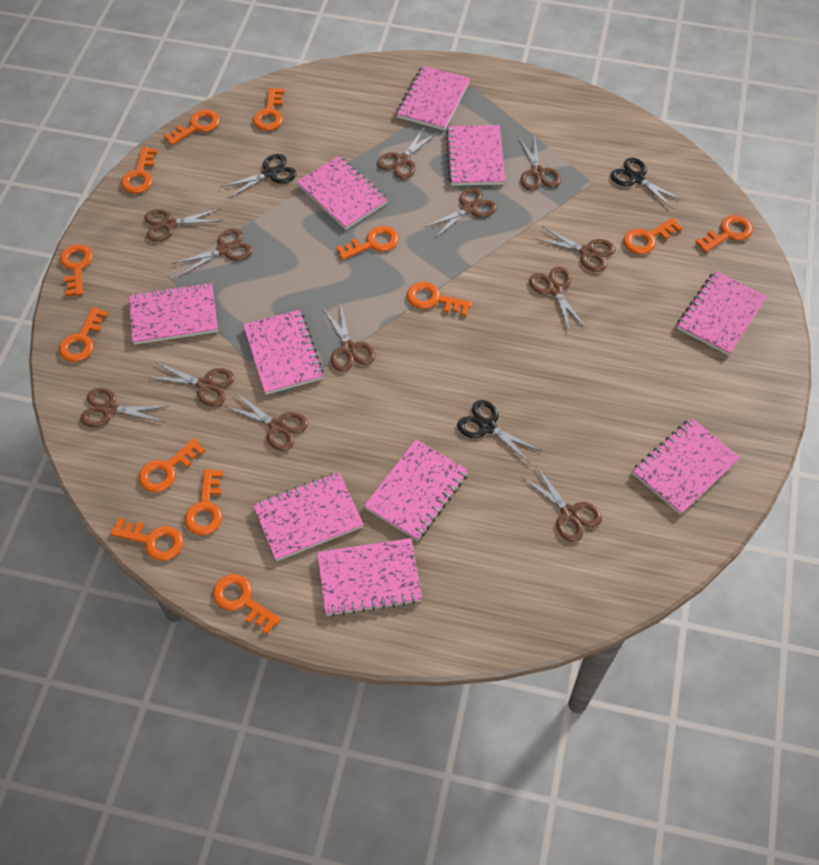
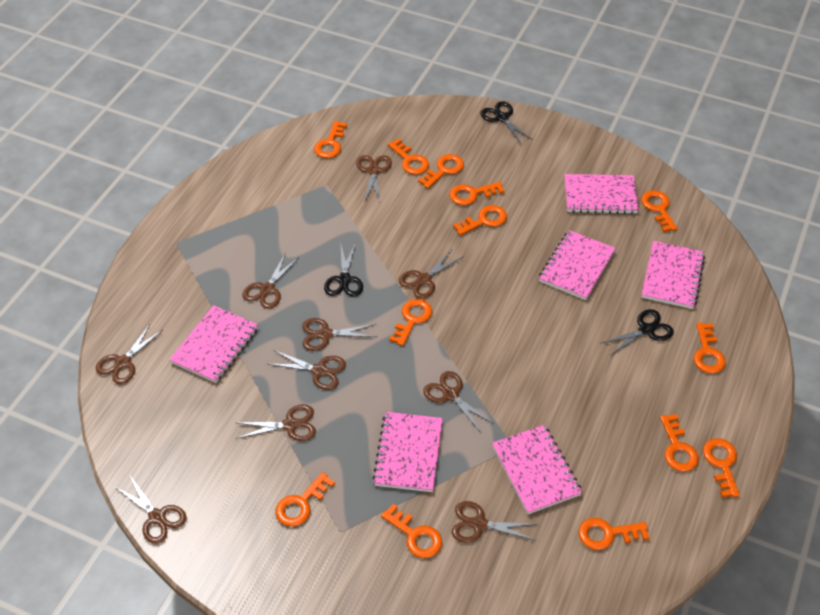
brown scissors: [80,388,169,427] [144,209,223,242] [148,362,235,406] [172,228,253,276] [224,393,308,451] [324,303,375,372] [377,126,438,179] [424,187,497,238] [518,135,561,191] [521,465,602,542] [529,267,586,332] [536,226,615,272] = 12 -> [96,324,163,384] [115,476,187,544] [236,404,316,441] [242,254,299,309] [269,350,346,390] [302,318,377,351] [356,155,392,203] [399,249,464,299] [423,371,494,432] [452,501,537,543] = 10
pink notebook: [129,282,218,345] [243,310,324,395] [253,472,364,561] [297,156,388,230] [317,538,422,617] [364,440,468,541] [396,66,470,130] [446,125,505,186] [632,418,740,515] [677,271,767,355] = 10 -> [169,305,258,383] [372,412,443,492] [492,425,582,514] [539,230,616,300] [565,174,639,214] [642,241,705,309] = 6

